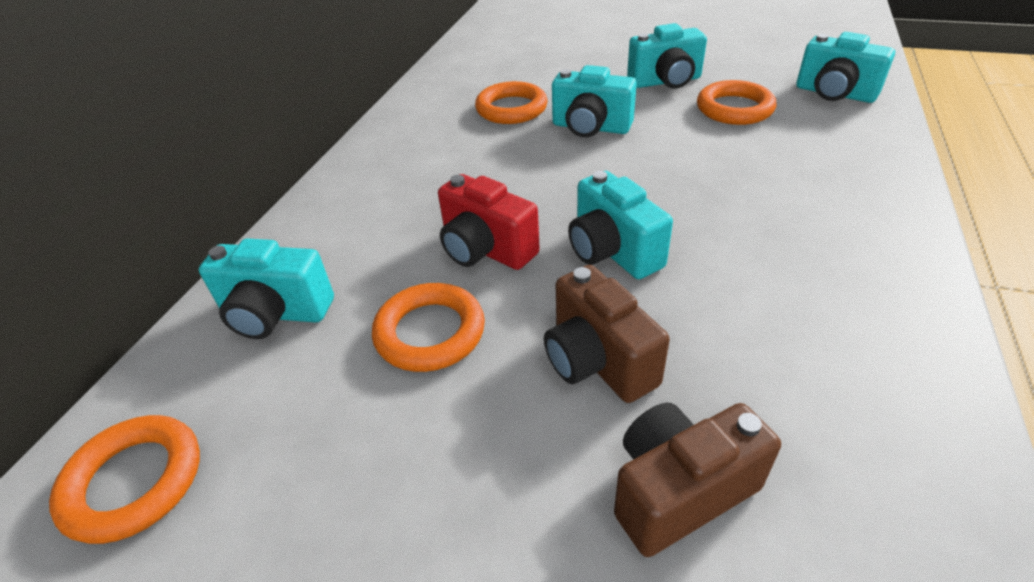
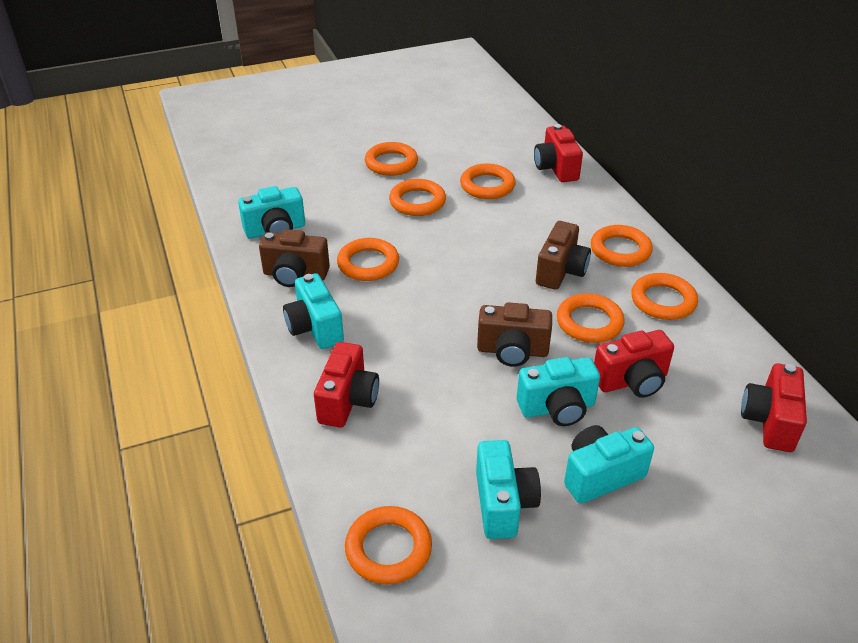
brown camera: [544,265,670,403] [614,403,781,557] = 2 -> [259,229,330,287] [477,302,552,367] [536,221,591,290] = 3
orange ring: [49,415,200,544] [372,283,485,372] [475,81,548,124] [697,80,777,125] = 4 -> [337,238,399,281] [345,506,432,585] [365,142,418,176] [389,179,446,216] [460,163,516,199] [557,293,625,343] [591,225,652,267] [631,273,698,320] = 8
red camera: [438,174,540,270] = 1 -> [314,342,379,428] [534,124,583,182] [594,330,674,398] [741,363,807,452] = 4

